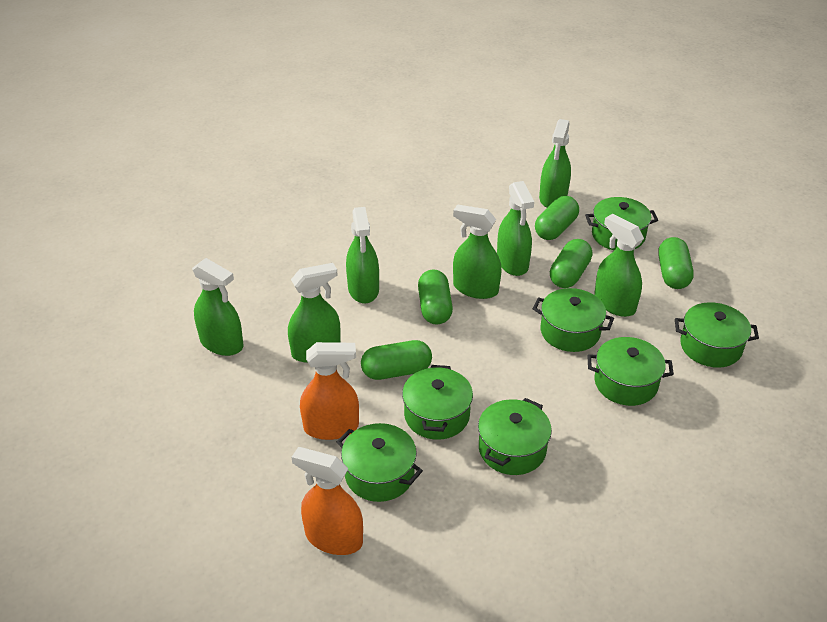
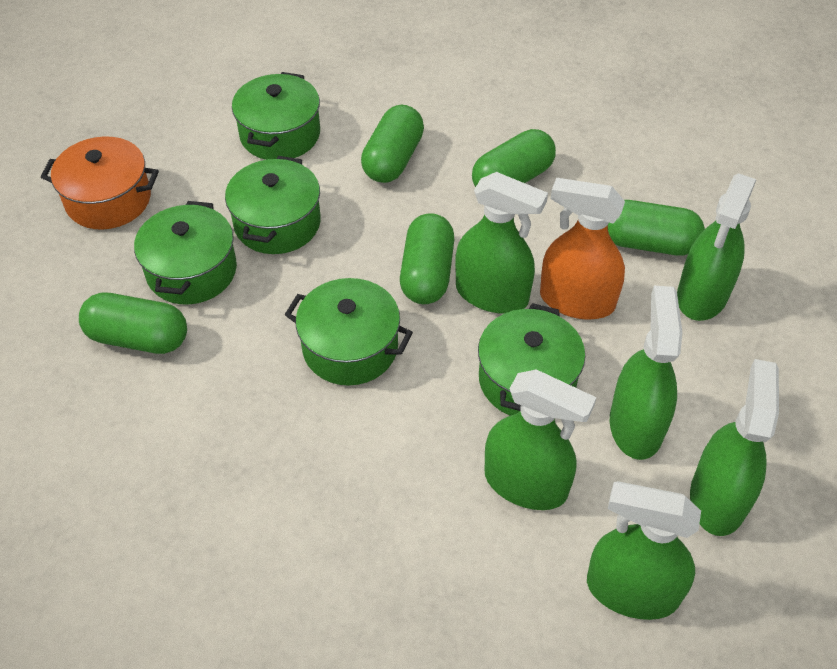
green pot: [337,423,423,502] [402,365,473,440] [478,398,552,475] [533,288,614,352] [585,197,658,251] [587,337,674,406] [675,302,759,368] = 7 -> [134,201,237,304] [225,156,321,254] [232,72,320,160] [285,278,413,386] [478,303,585,416] = 5
green spray bottle: [192,258,244,356] [288,263,341,363] [346,207,379,303] [453,204,501,299] [497,181,534,276] [539,119,571,208] [594,214,644,317] = 7 -> [455,172,548,314] [484,369,597,510] [587,481,701,620] [610,286,682,460] [677,173,756,321] [690,359,779,536] = 6
orange pot: none = 0 -> [41,136,159,229] = 1
orange spray bottle: [292,447,363,555] [300,342,359,440] = 2 -> [540,178,625,320] = 1

